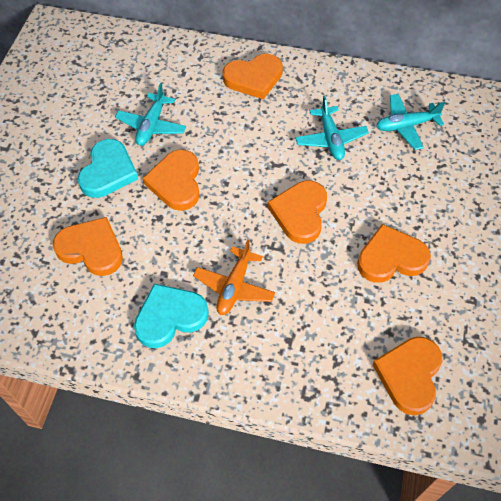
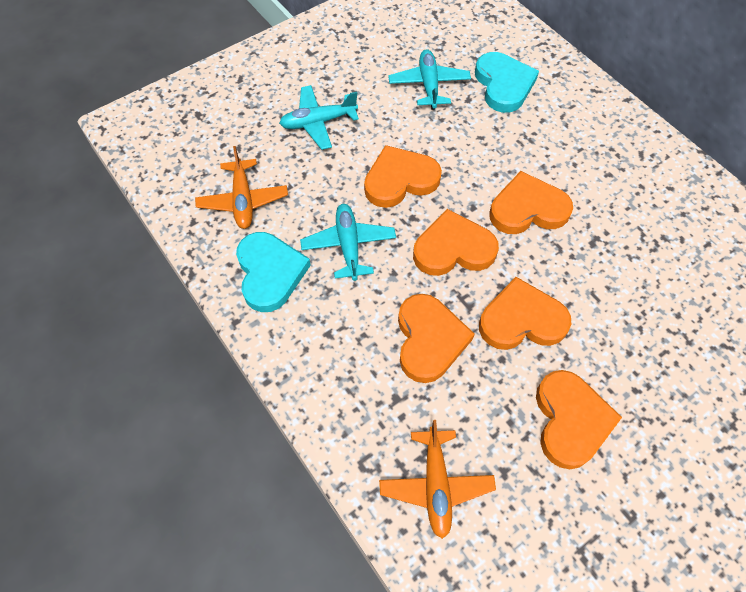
orange plane: [193,239,275,315] = 1 -> [195,146,288,229] [379,420,496,539] = 2

